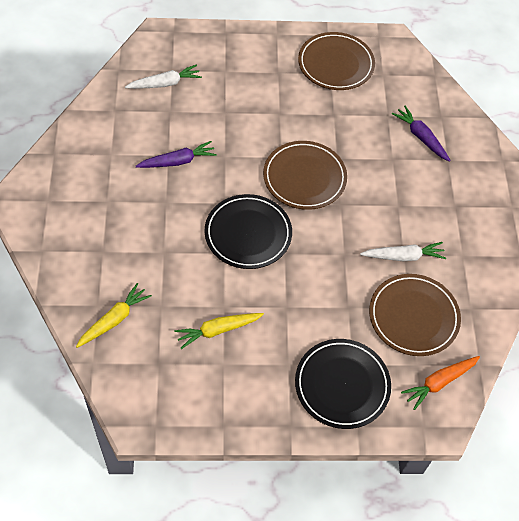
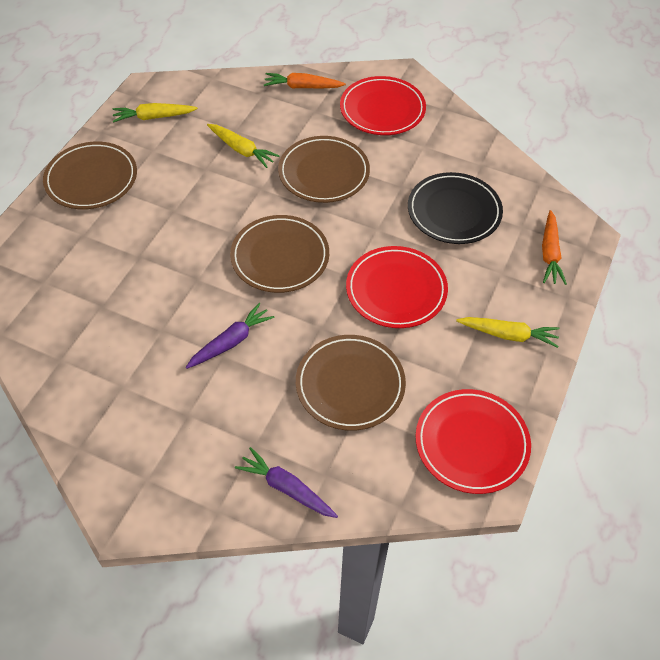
black plate: [204,194,292,269] [295,339,391,429] = 2 -> [408,172,503,244] = 1
brown plate: [263,141,347,210] [298,32,375,90] [369,274,461,356] = 3 -> [43,142,137,209] [230,215,329,293] [278,136,370,203] [296,335,406,431] = 4
orange carrot: [401,356,480,410] = 1 -> [264,73,346,89] [542,210,567,285] = 2
red plate: none = 0 -> [340,76,426,135] [346,246,448,328] [416,389,531,494] = 3
white carrot: [125,64,202,89] [360,242,446,261] = 2 -> none = 0
yellow carrot: [76,283,152,348] [175,313,264,349] = 2 -> [113,103,198,123] [207,124,279,168] [456,317,559,348] = 3

